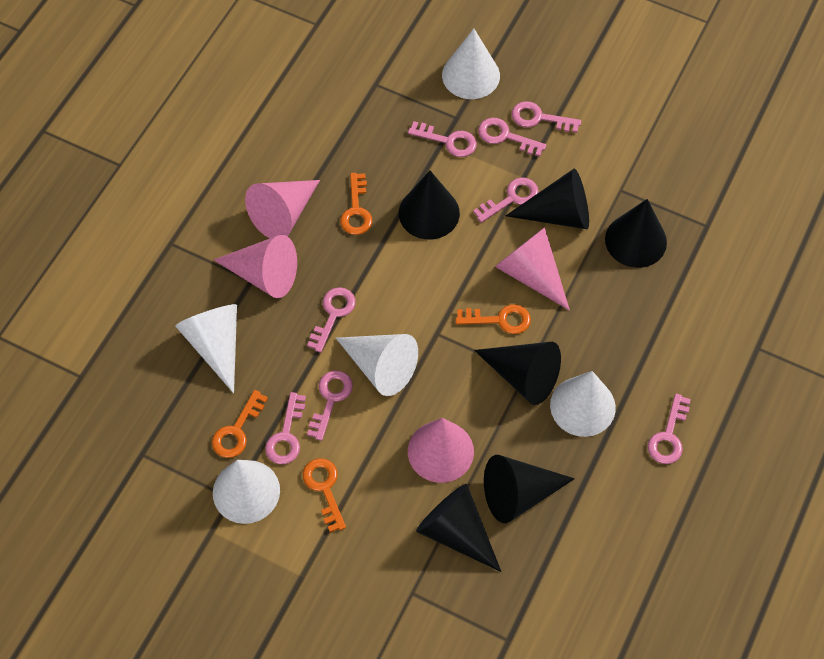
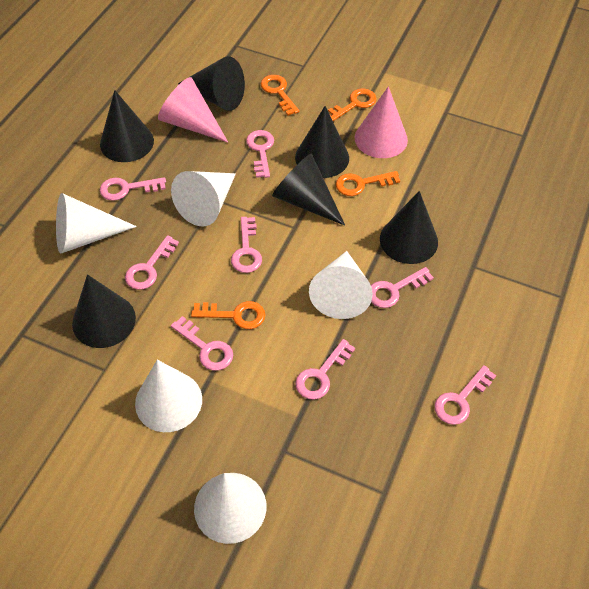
pink cone: [214,235,297,298] [245,180,320,238] [408,418,474,483] [495,227,570,310] = 4 -> [158,77,228,142] [355,86,408,158] = 2

